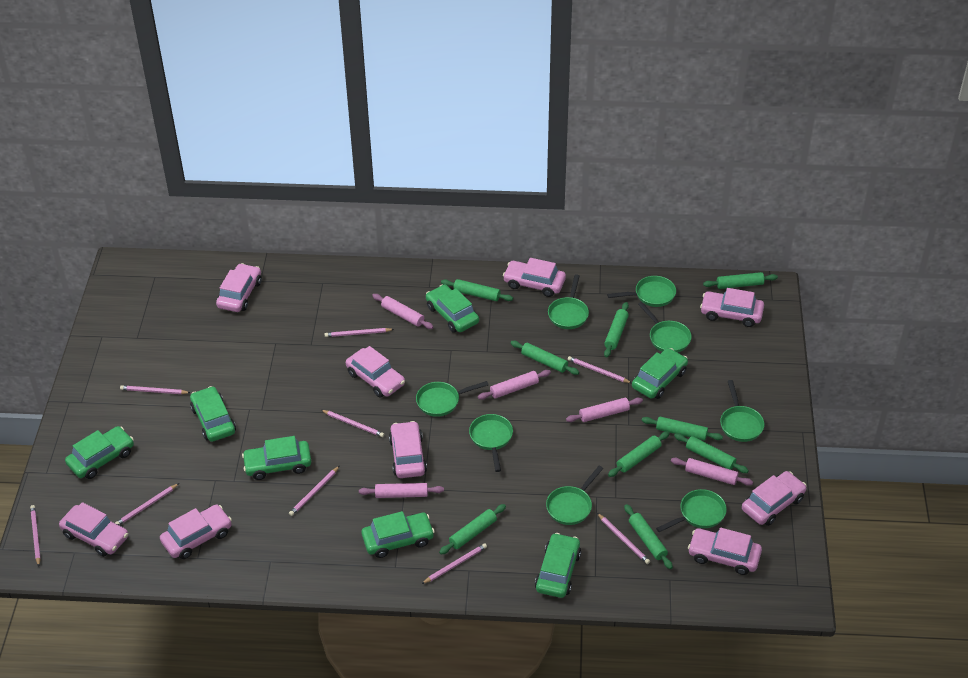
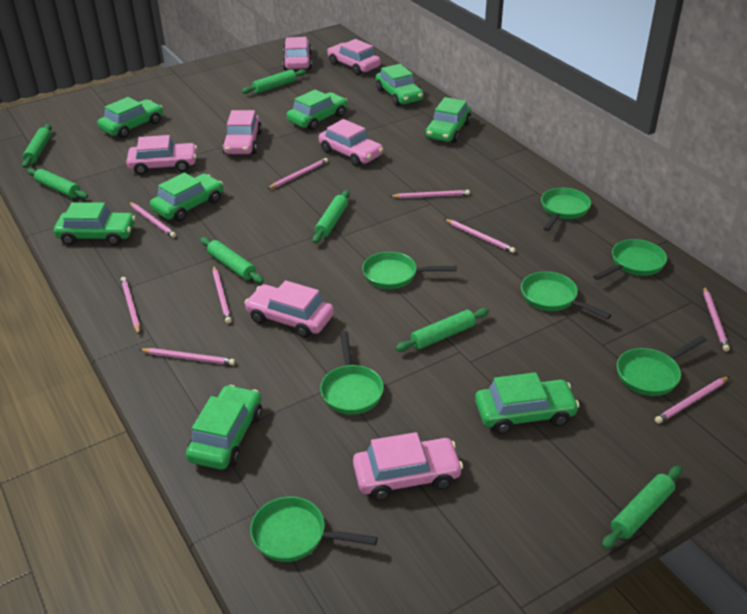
green car: [65,426,134,479] [190,386,236,442] [242,436,311,480] [362,511,435,558] [426,285,479,333] [535,533,581,598] [632,348,688,399] = 7 -> [54,202,136,246] [97,97,163,138] [150,173,223,222] [186,385,262,470] [287,89,347,130] [376,64,424,106] [425,97,471,143] [475,372,579,434] = 8
green pan: [416,381,488,417] [469,414,513,472] [546,466,603,525] [548,274,589,329] [607,276,676,307] [638,302,692,353] [656,489,727,532] [720,380,764,442] = 8 -> [250,497,378,562] [320,331,384,415] [362,252,457,289] [521,271,611,319] [541,188,591,231] [593,239,667,280] [617,336,706,396] = 7
green rolling pin: [439,504,506,555] [441,279,513,301] [510,341,579,375] [604,302,629,357] [608,431,670,477] [624,504,673,569] [642,417,723,441] [674,433,749,473] [703,272,778,289] = 9 -> [22,124,52,168] [27,168,88,199] [200,237,264,283] [242,69,306,94] [313,190,350,243] [395,308,489,352] [602,466,682,549] = 7
pink car: [59,502,128,556] [160,504,232,559] [216,263,262,312] [346,346,405,398] [389,421,427,478] [503,258,566,297] [688,528,762,575] [700,288,764,327] [742,471,806,526] = 9 -> [126,135,197,175] [222,110,262,154] [244,280,334,338] [283,37,312,70] [319,119,383,166] [327,39,381,75] [353,432,463,501] = 7
pink rolling pin: [359,483,444,498] [372,294,434,329] [478,370,551,400] [566,398,643,422] [671,458,753,486] = 5 -> none = 0

